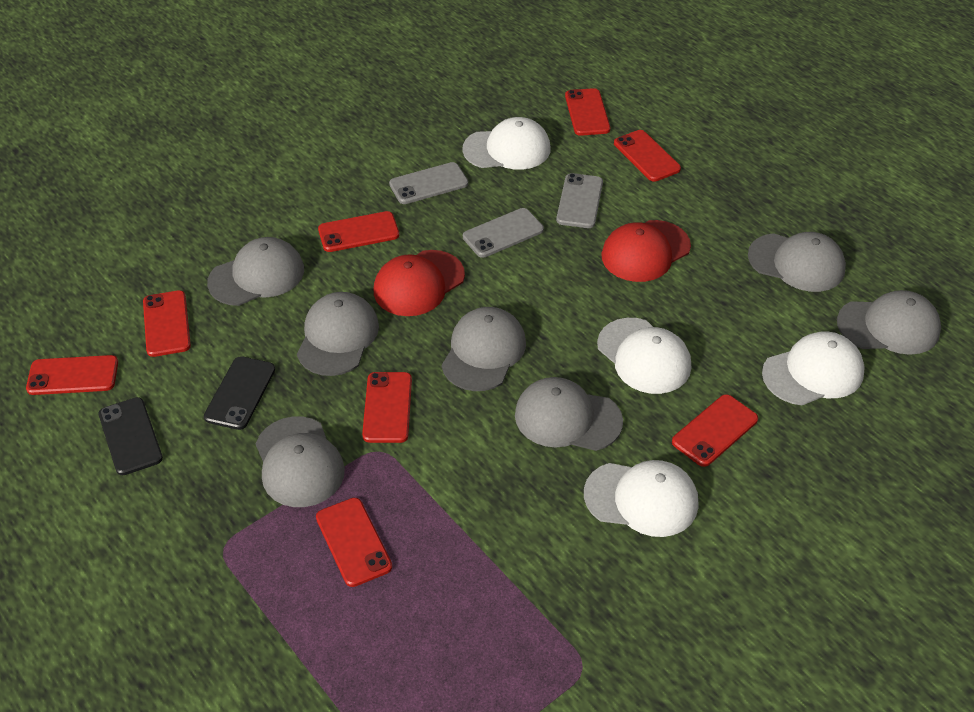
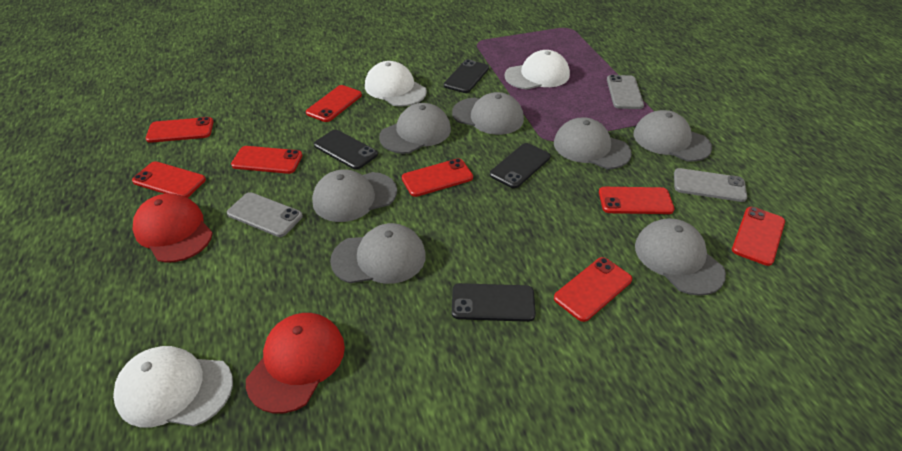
black phone: [99,397,163,475] [204,356,275,430] = 2 -> [314,130,378,170] [444,59,489,93] [452,283,536,322] [490,143,550,189] = 4
white cap: [462,117,551,170] [584,460,698,537] [597,318,691,394] [762,332,865,405] = 4 -> [113,346,233,427] [365,61,427,107] [505,50,570,90] = 3

